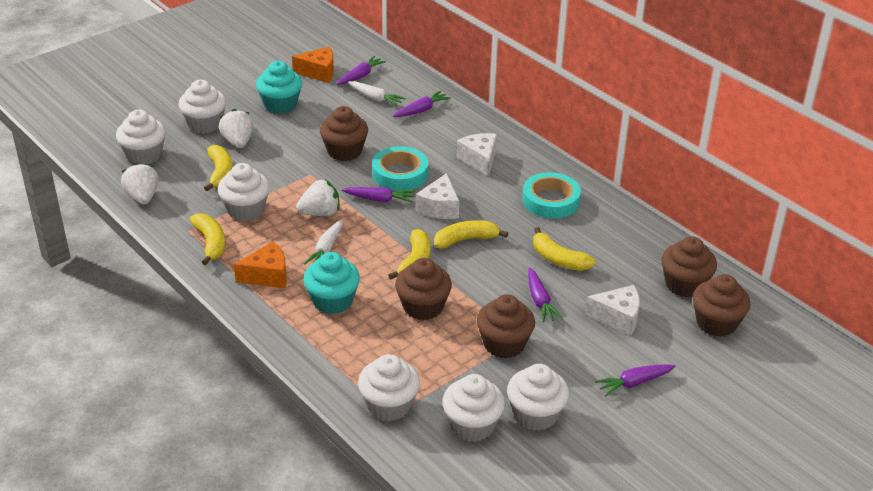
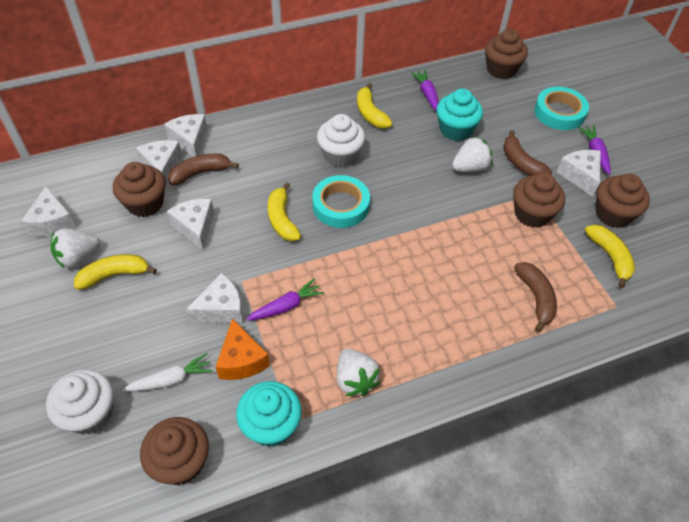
brown banana: none = 0 -> [168,154,239,185] [503,130,552,176] [514,262,557,332] = 3
orange cheese: [234,242,287,288] [292,47,334,83] = 2 -> [216,319,270,380] = 1
purple carrot: [337,56,386,85] [342,187,415,203] [393,90,451,117] [528,268,563,322] [595,364,676,397] = 5 -> [247,279,324,321] [411,70,439,111] [578,126,610,175] = 3
white carrot: [304,220,343,265] [348,81,406,107] = 2 -> [122,353,213,391] = 1
white cheese: [416,173,459,219] [456,133,497,177] [585,285,640,335] = 3 -> [21,186,76,237] [136,140,182,187] [164,114,208,157] [167,199,214,250] [186,273,243,323] [557,150,601,197] = 6
white cupcake: [116,110,166,165] [179,80,226,134] [218,163,270,221] [358,354,420,421] [442,374,505,442] [507,364,569,431] = 6 -> [46,369,114,435] [317,114,365,167] = 2
yellow banana: [190,214,225,265] [204,145,233,191] [388,229,431,280] [434,220,508,249] [533,227,595,271] = 5 -> [74,254,157,290] [268,182,301,241] [357,83,392,129] [585,224,635,288] = 4

